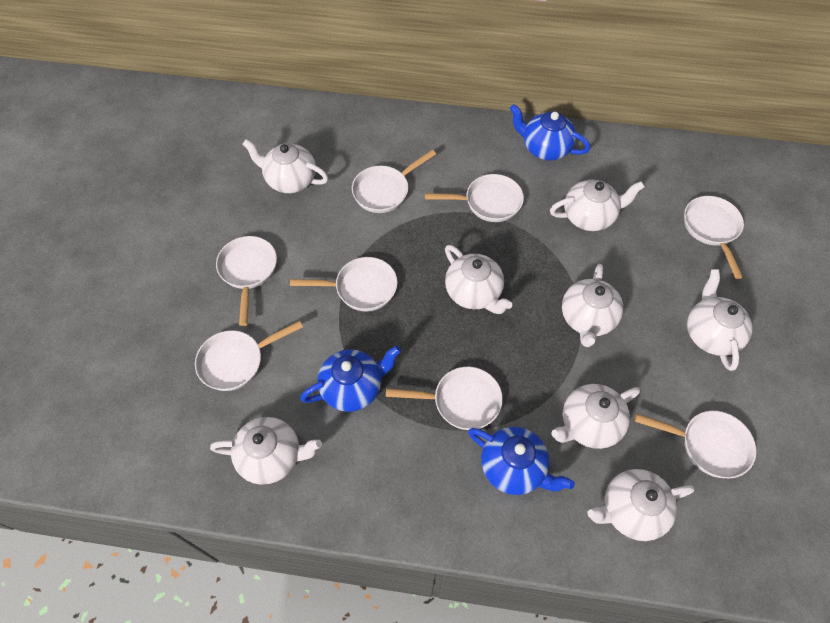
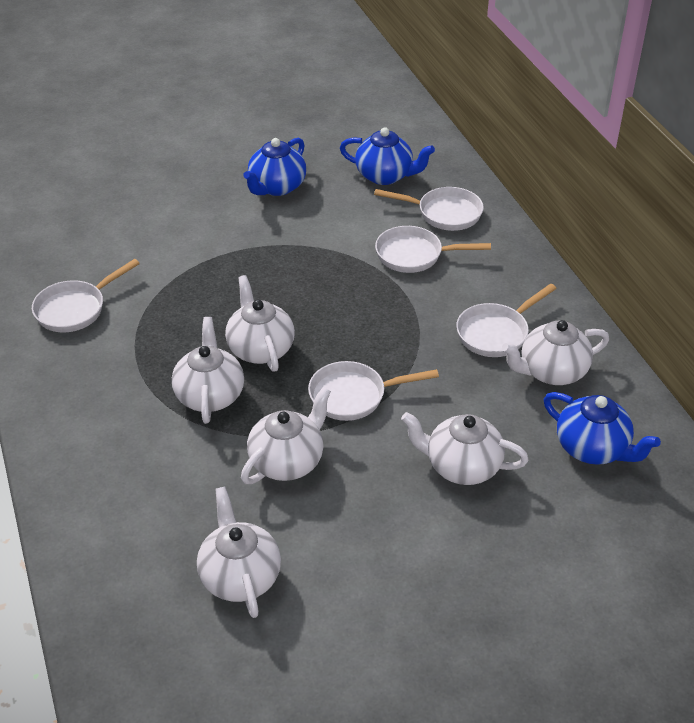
white pan: [195,321,303,391] [216,236,277,326] [290,257,397,312] [352,150,436,213] [386,367,503,430] [425,174,524,222] [635,411,756,478] [684,196,744,279] = 8 -> [32,259,140,332] [308,361,439,421] [374,187,484,231] [375,226,491,273] [456,283,557,357] = 5
white teapot: [210,417,322,485] [243,139,328,193] [445,245,512,314] [550,180,645,231] [551,384,640,449] [562,264,623,347] [587,469,694,541] [687,269,753,371] = 8 -> [172,317,244,424] [197,487,281,618] [225,275,295,372] [241,387,331,484] [401,412,529,485] [502,320,609,385] = 6

